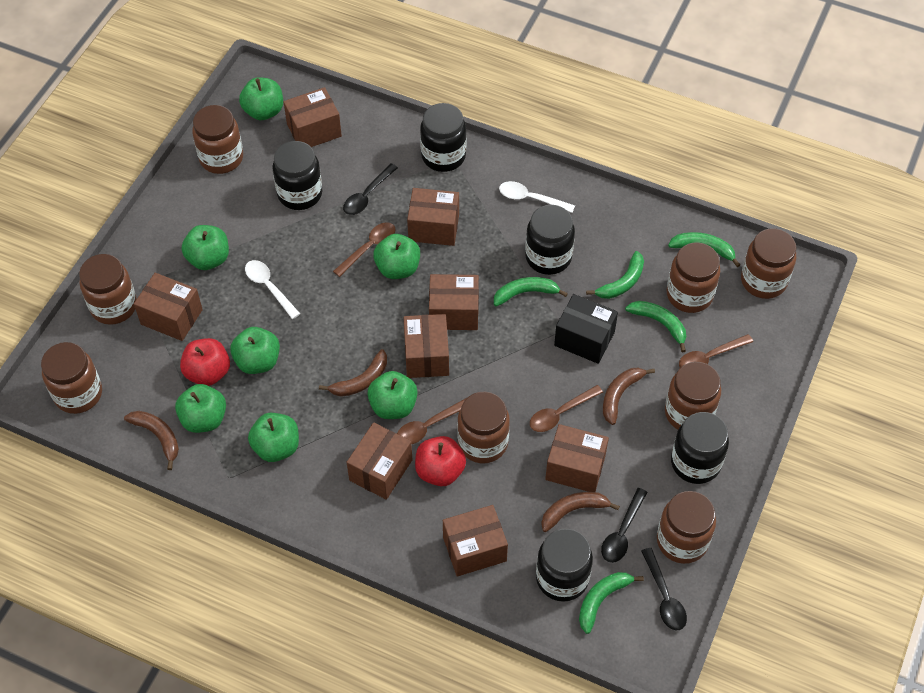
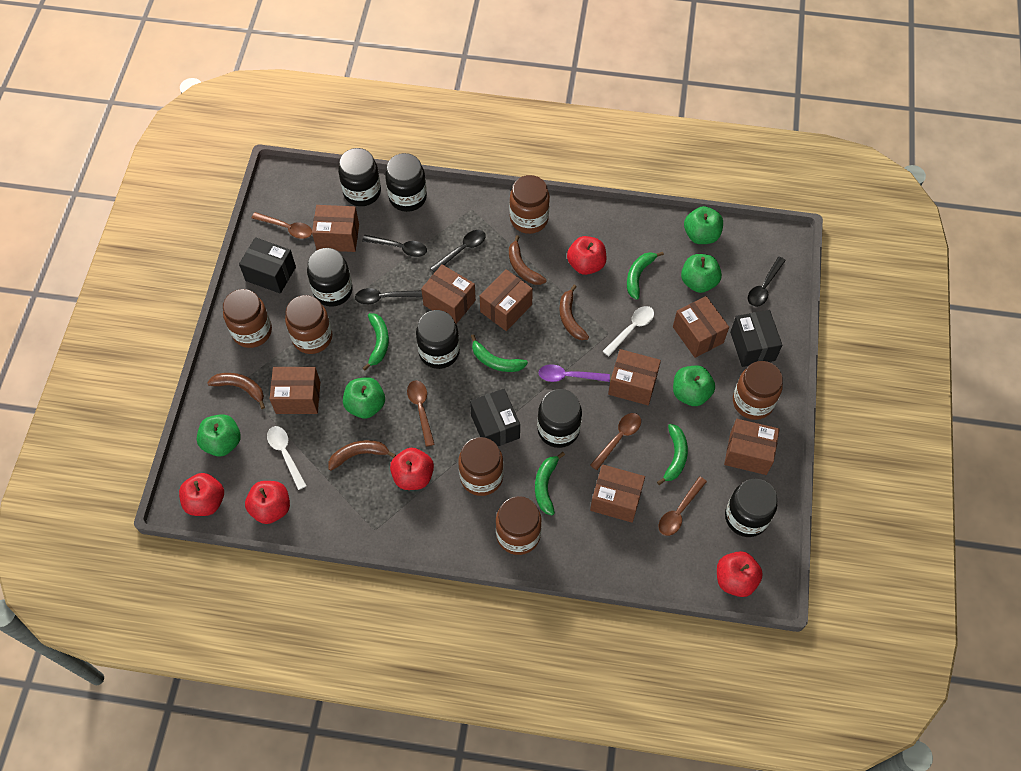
black box: [554,294,618,364] = 1 -> [239,237,296,294] [470,388,520,446] [730,310,782,367] = 3
black jar: [272,141,322,210] [420,103,466,172] [525,205,575,275] [536,529,593,602] [671,412,729,484] = 5 -> [307,248,353,307] [338,148,381,206] [385,153,427,212] [416,310,460,369] [537,389,582,448] [725,479,777,537] = 6
black spoon: [343,163,398,215] [601,488,647,563] [641,548,687,630] = 3 -> [355,288,422,305] [362,235,427,257] [430,230,486,273] [748,257,786,307] = 4
brown jar: [41,342,102,414] [79,254,137,325] [192,105,243,174] [457,392,510,463] [657,491,716,564] [665,362,721,430] [666,242,720,313] [741,228,796,299] = 8 -> [223,289,272,348] [285,295,332,354] [458,437,504,496] [496,496,542,555] [510,175,550,234] [733,361,783,420] = 6
green apple: [175,384,226,433] [182,225,229,270] [230,327,280,374] [239,77,283,120] [248,413,299,462] [367,371,418,419] [373,234,420,279] = 7 -> [197,414,241,456] [343,377,385,419] [673,365,715,406] [681,254,722,293] [684,206,723,244] = 5
purple spoon: none = 0 -> [539,364,610,382] = 1
red apple: [180,338,230,386] [415,436,466,486] = 2 -> [179,473,224,516] [245,481,290,524] [390,448,434,490] [567,236,607,275] [717,551,763,597] = 5

